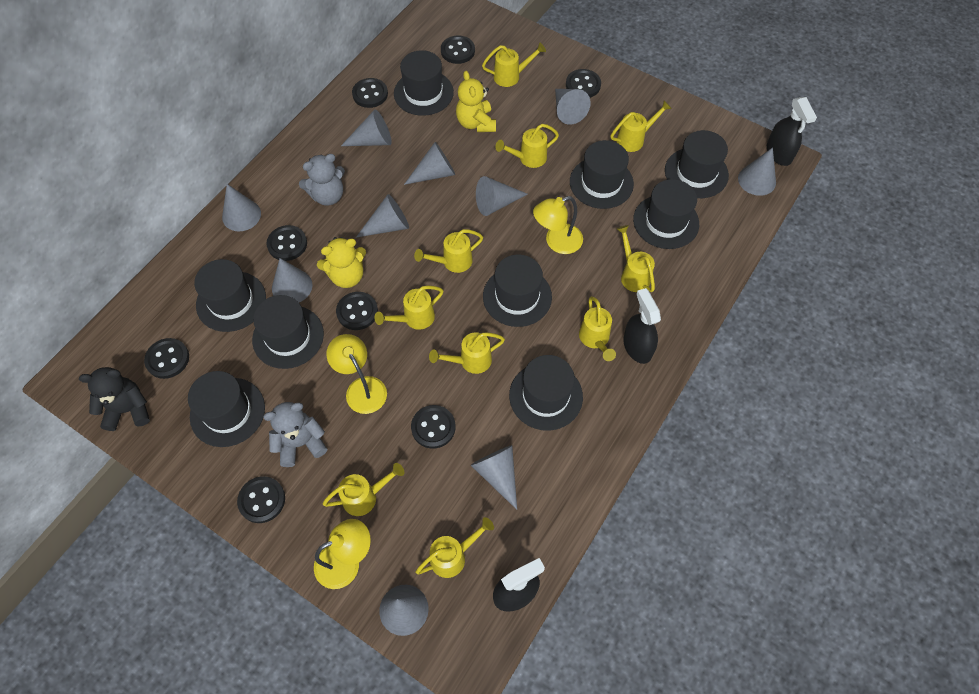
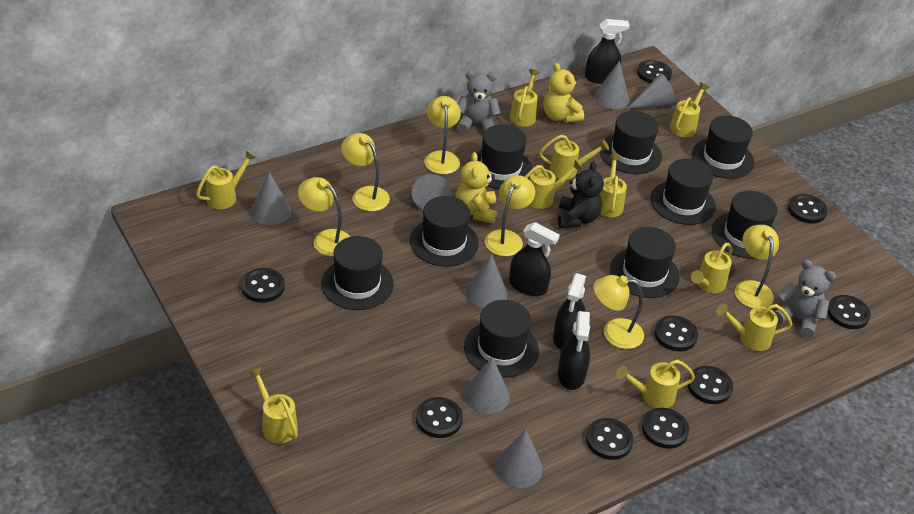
black button: [144,338,189,379] [237,476,285,523] [266,225,307,261] [336,292,378,330] [352,78,388,108] [411,405,456,449] [441,36,475,64] [566,69,601,98] = 8 -> [241,268,285,303] [416,397,463,438] [586,418,634,460] [637,60,672,83] [642,408,689,449] [654,315,698,351] [688,366,733,404] [788,194,828,224] [828,295,871,329] = 9
black spray bottle: [493,558,545,612] [623,288,661,364] [767,97,817,166] = 3 -> [509,222,560,296] [553,273,586,350] [558,311,590,390] [585,19,629,84] = 4
grey cone: [222,184,261,231] [272,258,313,302] [341,109,392,146] [356,194,409,238] [379,585,429,636] [404,142,455,185] [471,445,517,510] [476,176,528,216] [555,89,591,125] [738,147,776,196] = 10 -> [251,172,291,225] [412,174,452,209] [464,357,510,414] [465,254,508,308] [495,429,543,488] [594,61,629,109] [627,73,676,109] = 7
yellow lamp: [314,519,371,589] [326,334,387,414] [533,196,583,254] = 3 -> [298,177,350,256] [341,133,390,211] [424,96,461,174] [485,175,535,256] [593,275,644,349] [735,225,779,308] = 6

